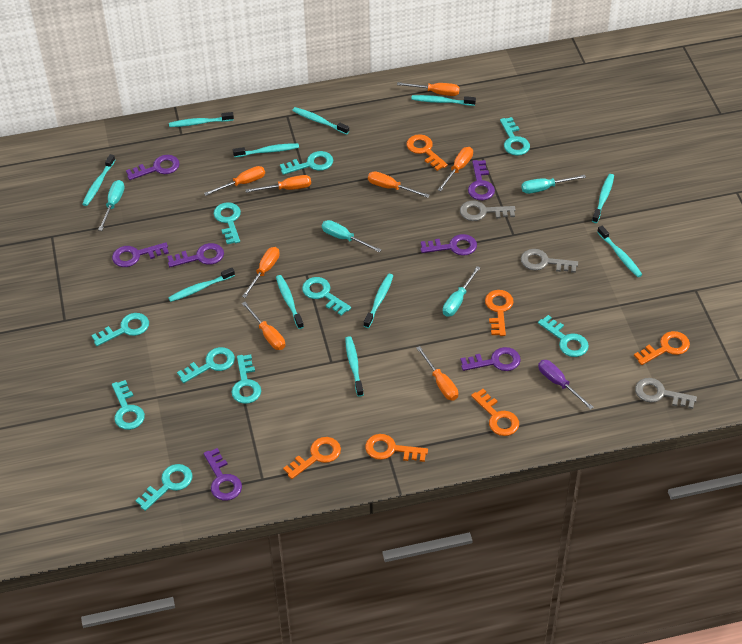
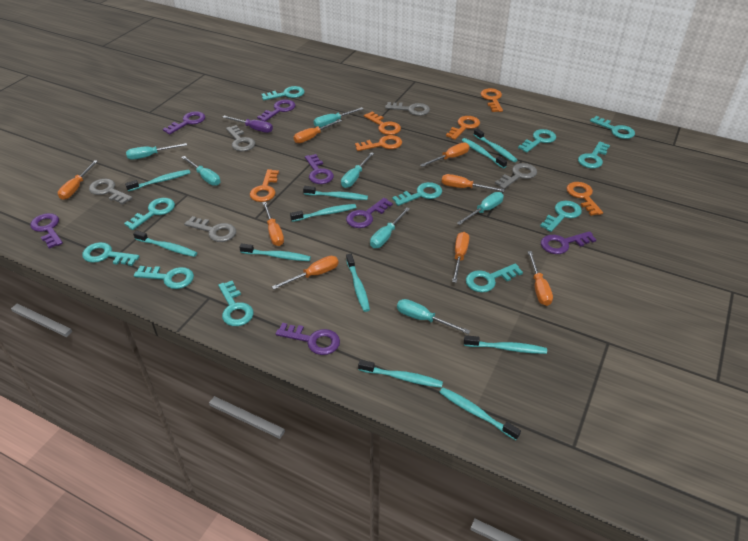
grey key: [460,200,516,221] [521,249,578,273] [635,378,697,409] = 3 -> [89,179,133,205] [184,216,236,242] [226,125,255,151] [385,102,430,116] [495,163,537,189] = 5
turquoise key: [91,313,149,346] [112,380,145,430] [135,464,193,511] [177,347,235,383] [214,202,241,244] [231,355,261,404] [280,151,333,175] [302,277,351,316] [500,117,530,156] [538,315,589,357] = 10 -> [82,242,140,266] [124,198,175,230] [134,266,194,289] [218,281,254,326] [261,86,305,100] [392,182,442,206] [466,263,523,292] [518,129,556,153] [540,201,582,232] [578,141,610,168] [590,116,635,139] = 11
turquoise screwdriver: [98,180,124,231] [322,220,381,252] [443,266,480,317] [521,175,586,194] = 4 -> [126,143,187,160] [181,156,221,186] [314,107,363,127] [341,152,374,188] [370,207,410,248] [397,299,470,334] [457,192,504,225] = 7

